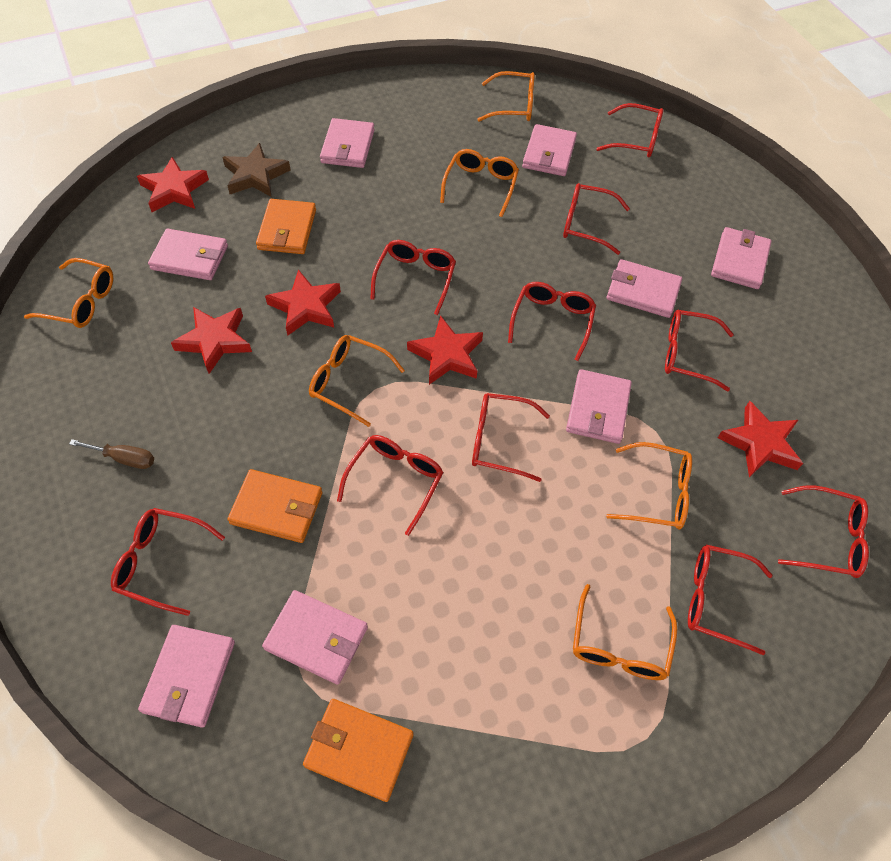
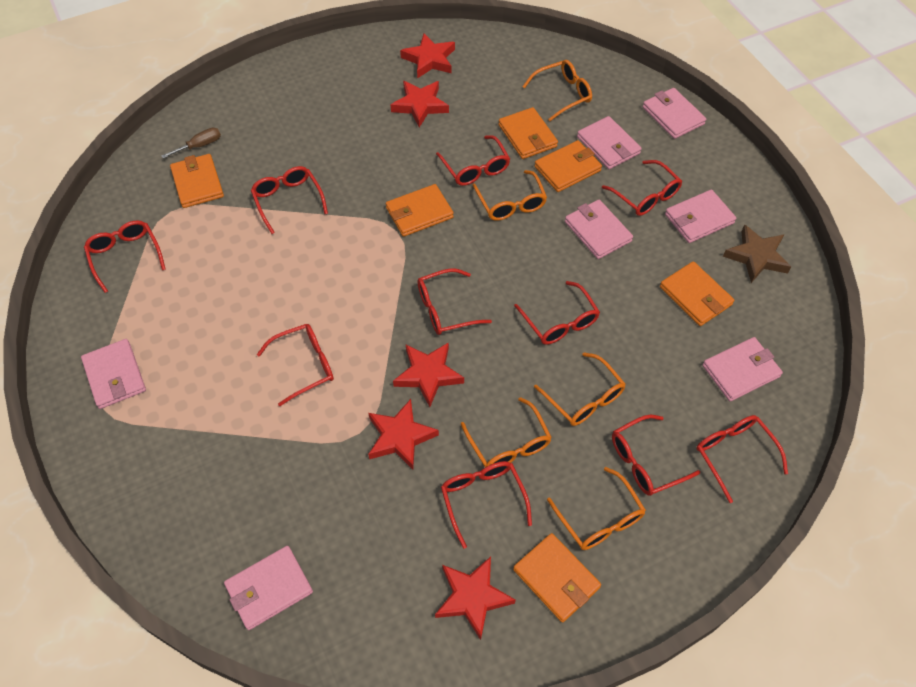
orange glasses: [24,258,113,328] [309,335,405,427] [440,149,519,217] [477,71,535,122] [573,584,677,680] [606,442,692,529] = 6 -> [461,397,552,467] [472,170,547,221] [522,60,592,121] [534,352,626,426] [547,467,646,550] = 5
orange wallet: [227,469,322,543] [256,199,316,254] [303,699,414,802] = 3 -> [170,154,224,208] [386,184,454,237] [499,107,558,159] [513,533,601,622] [534,140,602,192] [660,261,734,326] = 6
pink wallet: [138,625,235,728] [148,229,228,280] [262,590,368,685] [320,118,375,168] [522,124,577,176] [566,369,632,444] [607,259,682,318] [711,227,772,289] = 8 -> [81,339,146,409] [224,546,313,630] [565,200,633,259] [577,116,642,169] [643,88,706,139] [665,190,736,243] [703,337,783,401] = 7

